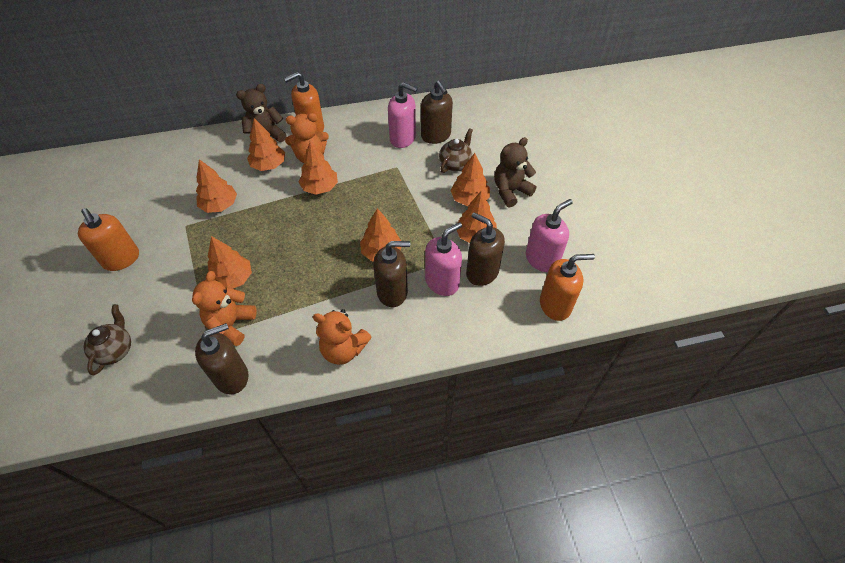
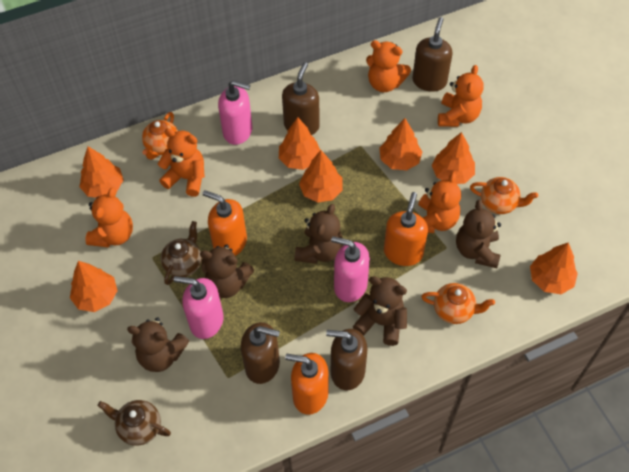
brown teddy bear: [236,84,286,142] [494,137,536,208] = 2 -> [127,317,189,372] [200,244,254,298] [295,204,343,264] [353,276,407,346] [456,200,501,268] = 5
orange teapot: none = 0 -> [142,112,178,160] [421,283,495,324] [470,177,538,214] = 3
orange teddy bear: [192,271,256,346] [285,113,329,163] [313,309,372,365] = 3 -> [85,187,133,247] [158,128,205,197] [366,40,411,92] [418,172,461,233] [438,65,484,127] = 5

